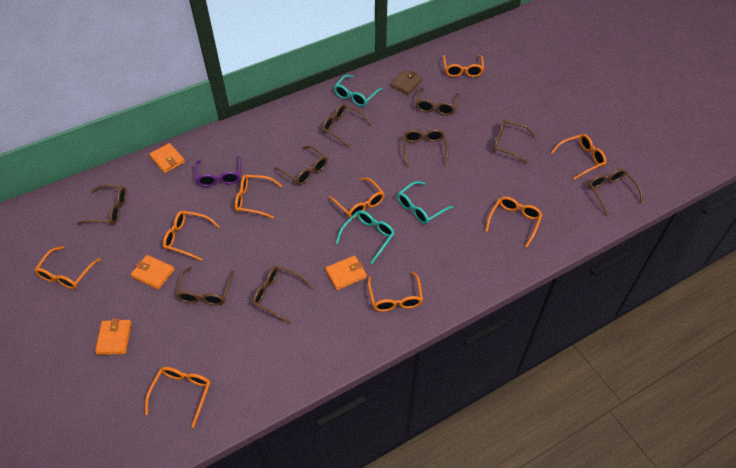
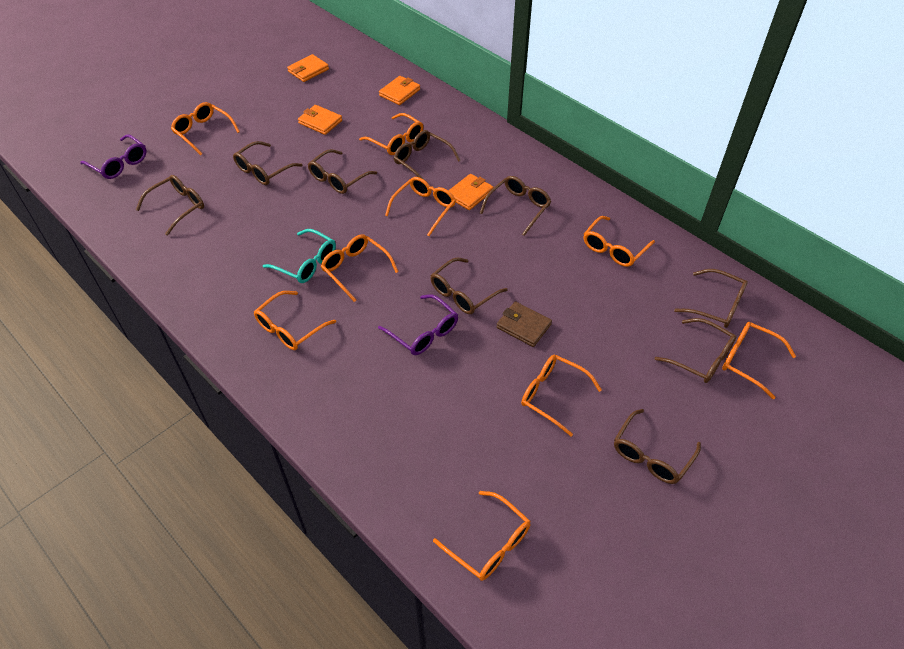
purple glasses: [195,156,241,187] = 1 -> [80,135,147,179] [378,295,458,355] = 2
turquoise glasses: [334,75,383,107] [336,210,395,264] [397,181,454,224] = 3 -> [263,229,336,283] = 1

